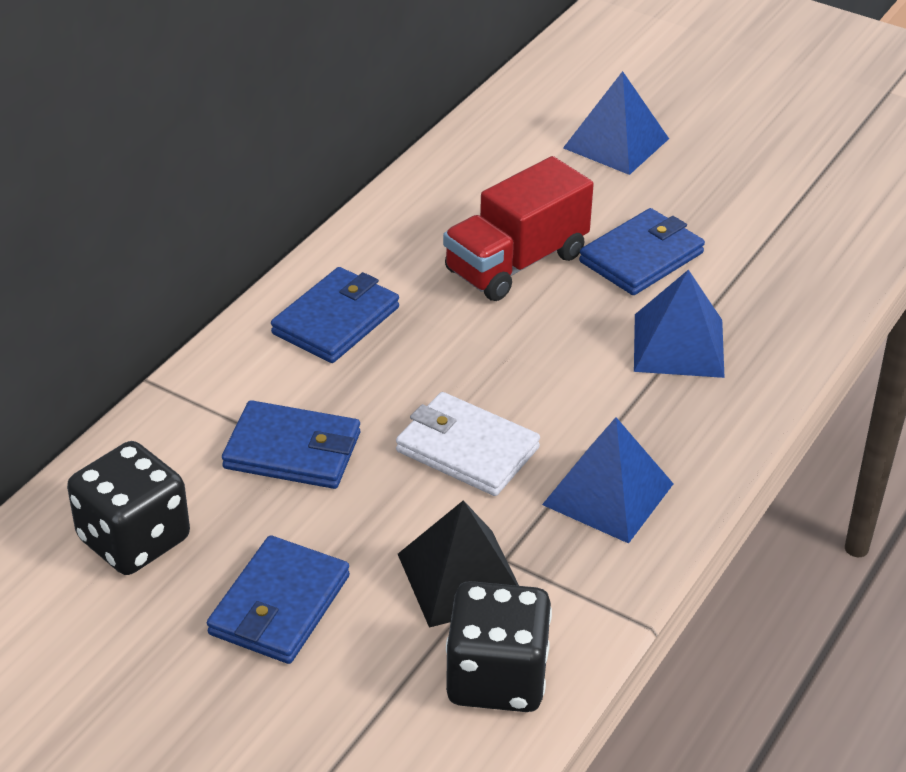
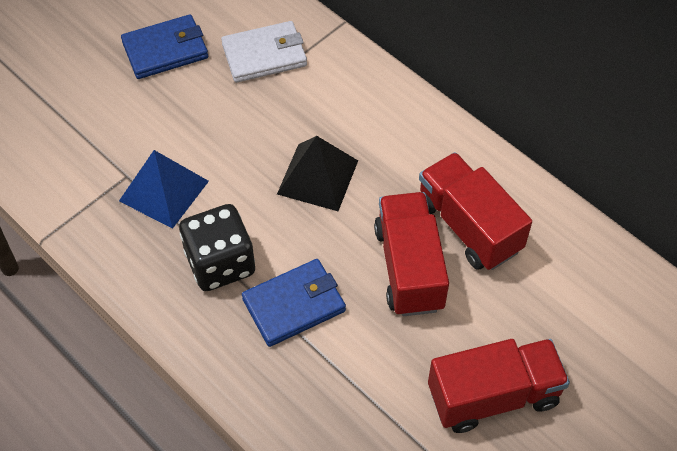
black dice: [67,441,190,575] [446,581,552,712] = 2 -> [179,204,255,291] = 1
blue pyramid: [542,417,674,544] [563,71,669,175] [634,270,725,378] = 3 -> [119,150,209,229] = 1
blue wallet: [207,535,350,664] [222,400,360,489] [271,267,399,363] [579,208,705,295] = 4 -> [121,14,208,79] [242,259,346,347] = 2
red truck: [443,156,594,301] = 1 -> [374,192,449,316] [419,152,532,270] [428,339,570,433] = 3

